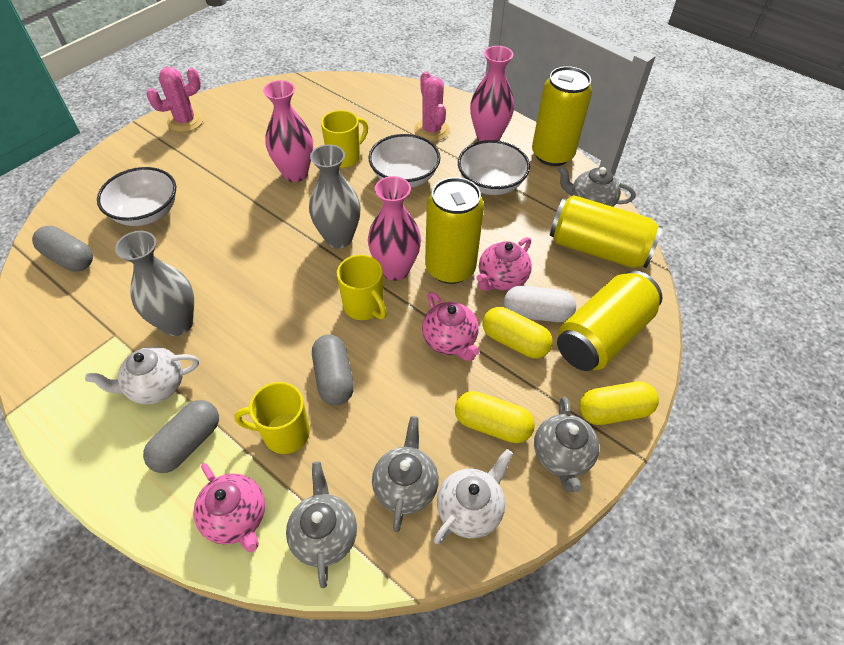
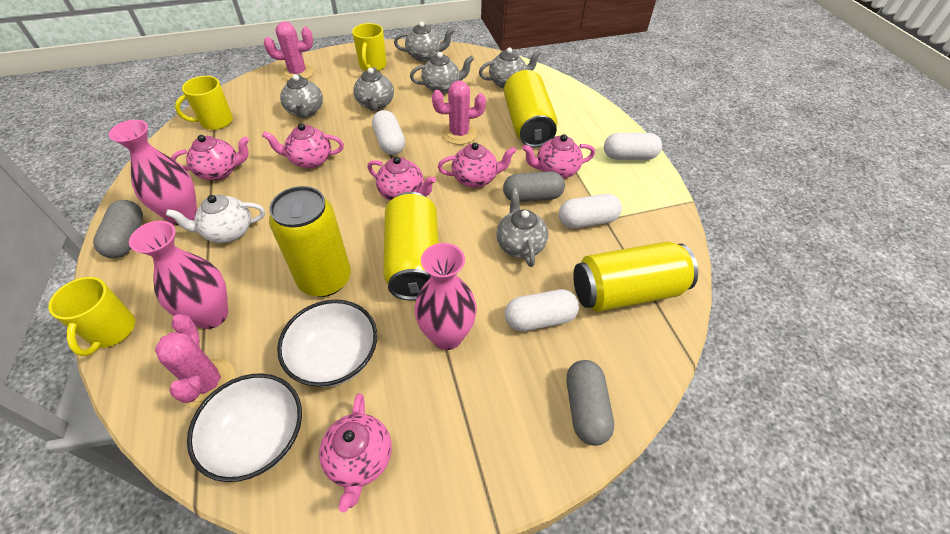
grey teapot: [286,461,357,588] [372,416,439,532] [534,397,599,492] [558,166,635,207] = 4 -> [280,74,323,118] [353,67,394,111] [394,21,454,62] [410,52,474,94] [479,47,541,88] [496,188,548,267] = 6
grey vase: [115,231,194,336] [309,144,361,249] = 2 -> none = 0
pink cactus: [147,67,204,132] [414,71,450,141] = 2 -> [155,314,235,408] [264,22,314,80] [432,81,486,145] = 3
pink teapot: [193,463,265,552] [422,292,480,361] [476,237,532,291] = 3 -> [171,135,249,181] [262,123,344,169] [319,393,392,512] [367,156,436,201] [438,142,516,188] [522,134,595,179] = 6
white bowl: [97,167,176,226] [368,134,440,188] [458,140,530,195] = 3 -> [187,373,302,482] [277,300,377,387] = 2
white capsule: [504,286,576,322] = 1 -> [372,110,405,155] [505,289,579,331] [559,194,622,228] [604,133,662,160] = 4
white teapot: [85,347,199,404] [434,449,513,544] = 2 -> [166,195,265,243] = 1
yellow capsule: [455,391,535,443] [483,307,553,358] [580,381,659,425] = 3 -> none = 0

